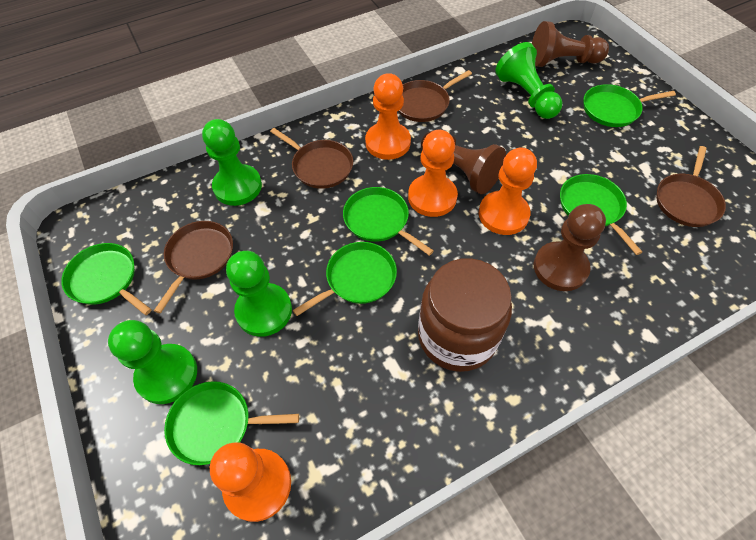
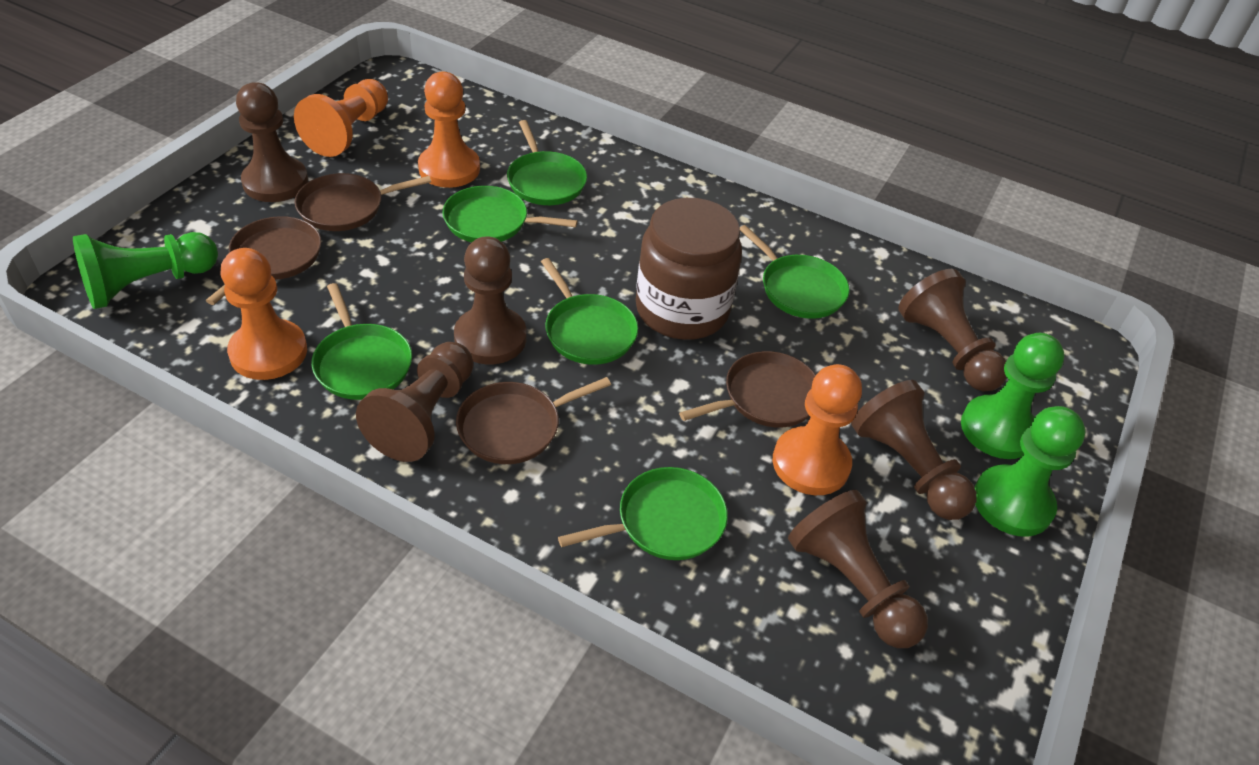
brown pawn: [421,130,506,194] [532,21,609,67] [534,204,606,291] = 3 -> [236,82,308,202] [356,342,474,462] [454,236,526,364] [788,490,928,648] [851,380,977,520] [898,269,1007,391] = 6
green pawn: [108,320,197,404] [202,119,262,206] [226,251,292,337] [495,42,562,119] = 4 -> [73,232,218,309] [961,333,1064,459] [975,406,1086,537] = 3

